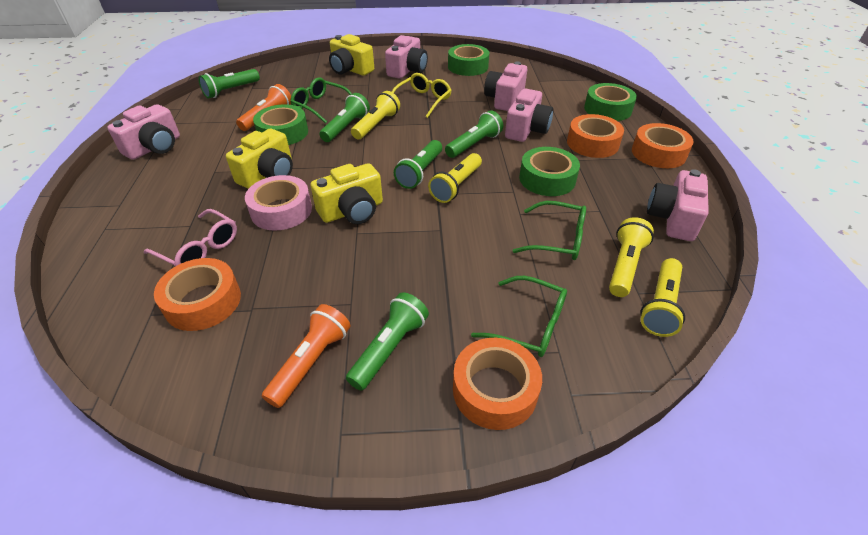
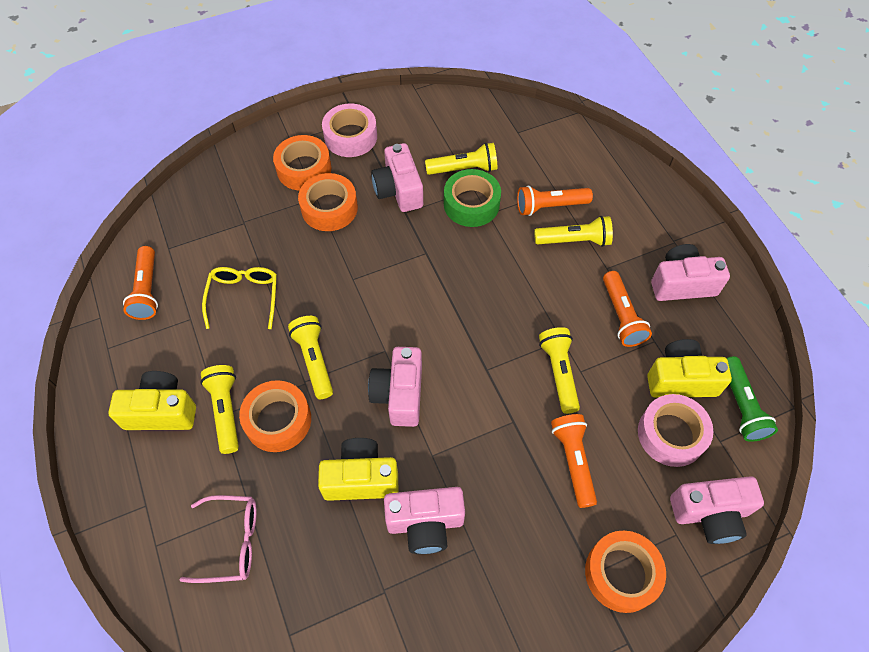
green flashlight: [198,69,260,98] [319,93,370,142] [346,292,429,391] [394,140,442,189] [445,110,503,158] = 5 -> [727,356,778,442] = 1
green glasses: [290,77,352,124] [471,276,567,357] [512,201,586,260] = 3 -> none = 0
green tape: [253,104,308,145] [448,44,489,76] [519,147,580,196] [584,83,637,121] = 4 -> [444,169,501,227] = 1
orange flashlight: [236,84,291,131] [262,304,350,408] = 2 -> [123,246,158,320] [517,186,593,216] [551,414,597,508] [603,271,652,347] = 4
pink tape: [245,175,312,231] = 1 -> [322,103,377,157] [638,394,713,467] = 2
yellow flashlight: [351,91,400,139] [428,153,482,203] [609,217,654,297] [640,258,685,337] = 4 -> [200,365,239,454] [288,316,333,399] [425,143,497,175] [534,216,613,247] [539,327,580,414] = 5

